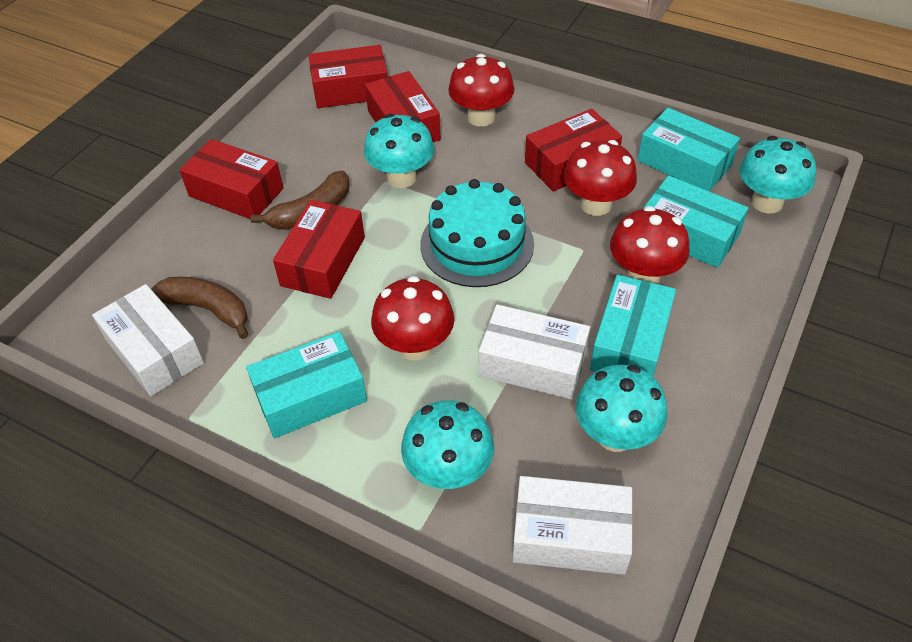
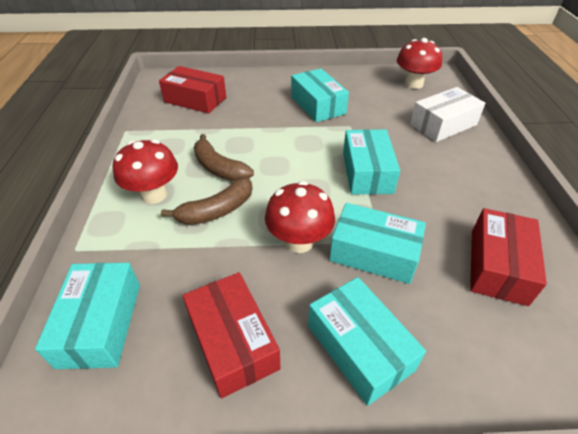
red box: [179,139,283,219] [273,200,365,299] [309,45,388,108] [365,71,441,142] [525,109,622,191] = 5 -> [159,66,226,114] [183,272,281,399] [470,208,547,306] = 3
red mushroom: [371,276,455,361] [448,54,514,127] [563,140,637,216] [610,206,690,284] = 4 -> [113,139,178,204] [265,181,335,253] [397,38,442,89] = 3
turquoise box: [246,331,367,438] [590,275,676,377] [638,108,740,192] [644,176,748,268] = 4 -> [35,263,140,369] [291,68,349,122] [308,277,426,406] [329,203,426,284] [343,129,400,194] = 5
turquoise cake: [420,179,534,287] = 1 -> none = 0
turquoise mushroom: [364,113,434,188] [401,400,494,489] [576,365,667,452] [740,136,816,213] = 4 -> none = 0
white box: [92,284,204,396] [479,304,590,399] [512,476,633,575] = 3 -> [410,87,486,142] = 1

